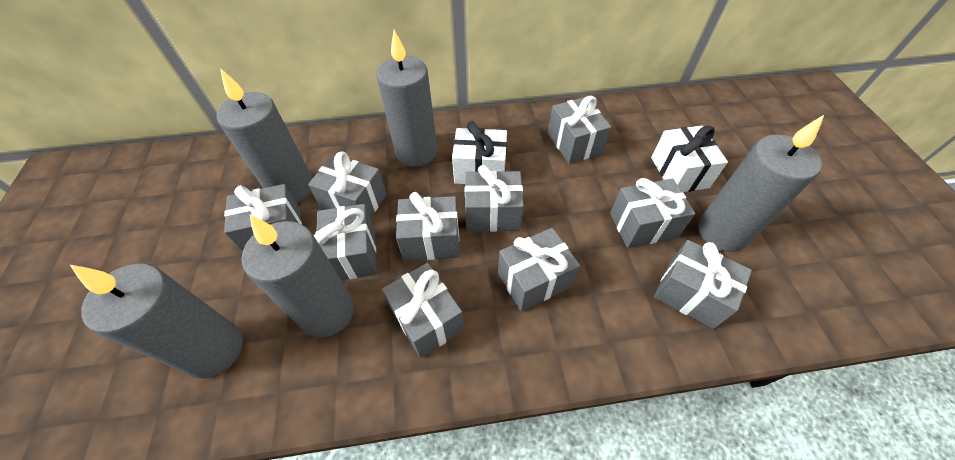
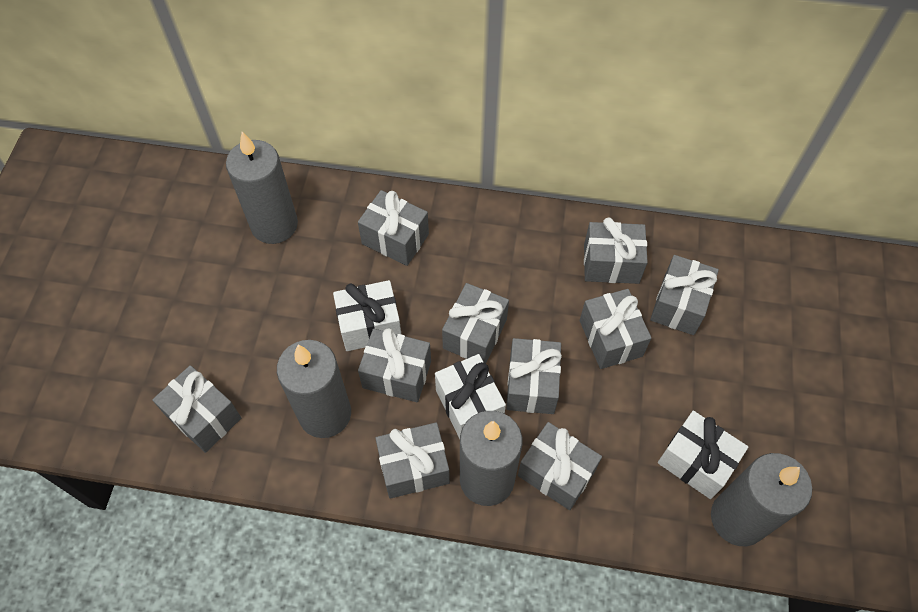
grey candle: [70,264,243,379] [217,68,313,203] [241,215,354,338] [376,30,437,167] [698,115,824,252] = 5 -> [226,132,298,244] [277,340,351,438] [460,411,522,506] [711,453,812,546] = 4
white gift: [452,121,507,184] [651,126,728,192] = 2 -> [333,280,402,351] [435,354,506,439] [658,411,748,499] = 3

